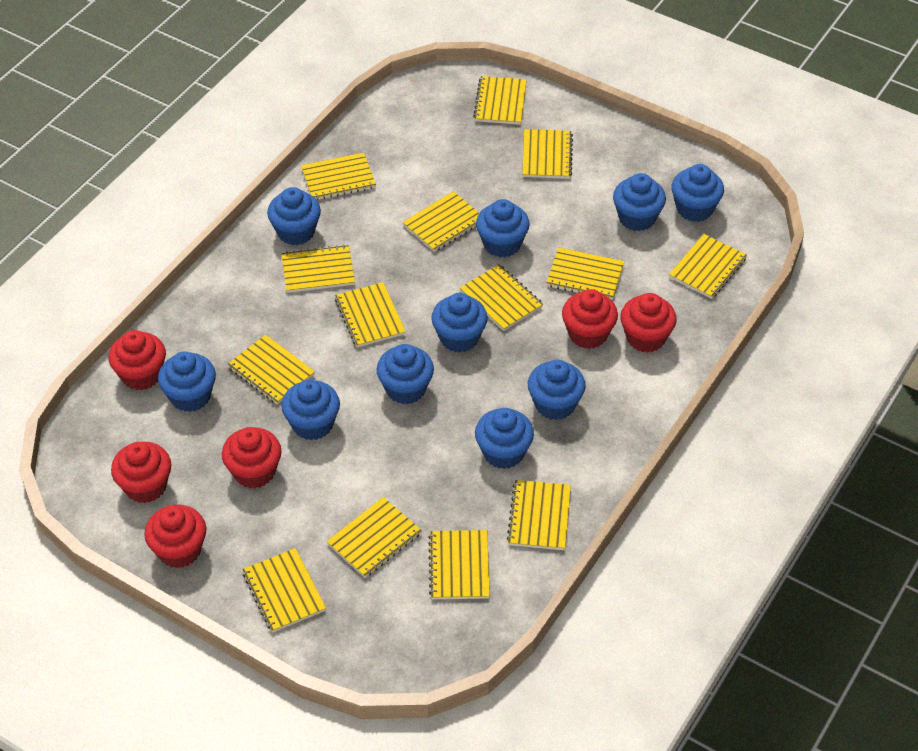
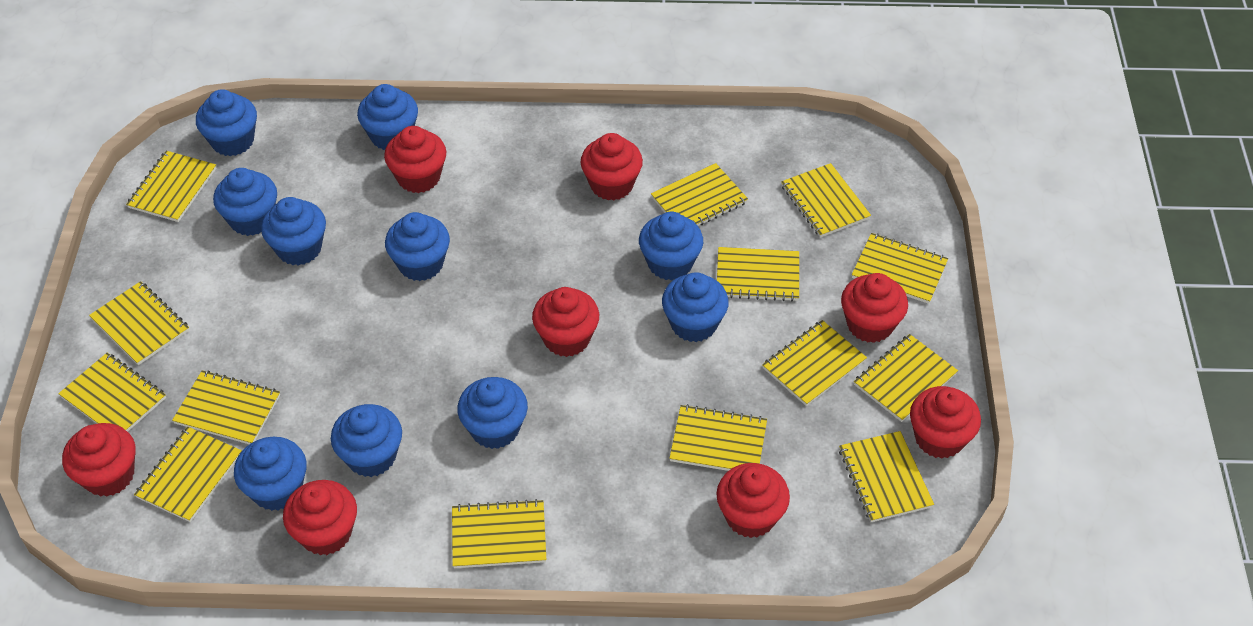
red cupcake: [108,330,166,390] [111,442,172,503] [144,505,206,568] [222,427,281,489] [562,289,618,349] [620,293,677,353] = 6 -> [62,423,136,497] [283,480,357,555] [384,126,446,193] [532,287,599,357] [581,133,643,201] [716,463,790,538] [841,273,908,343] [910,386,981,459] = 8

